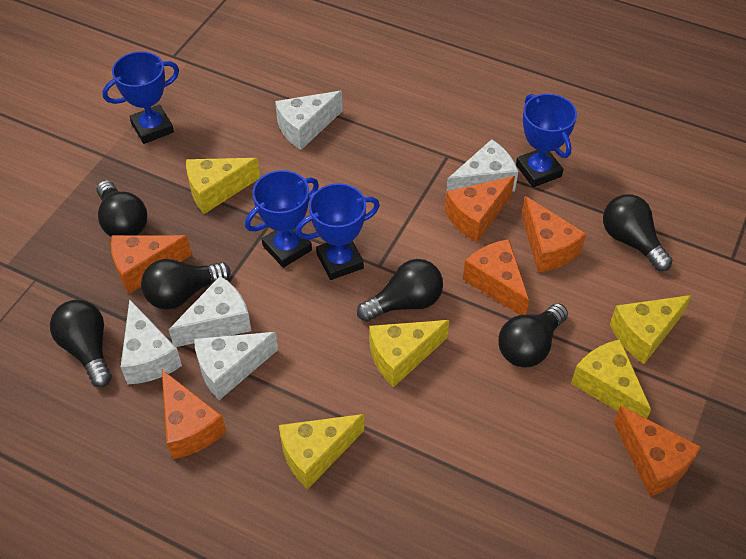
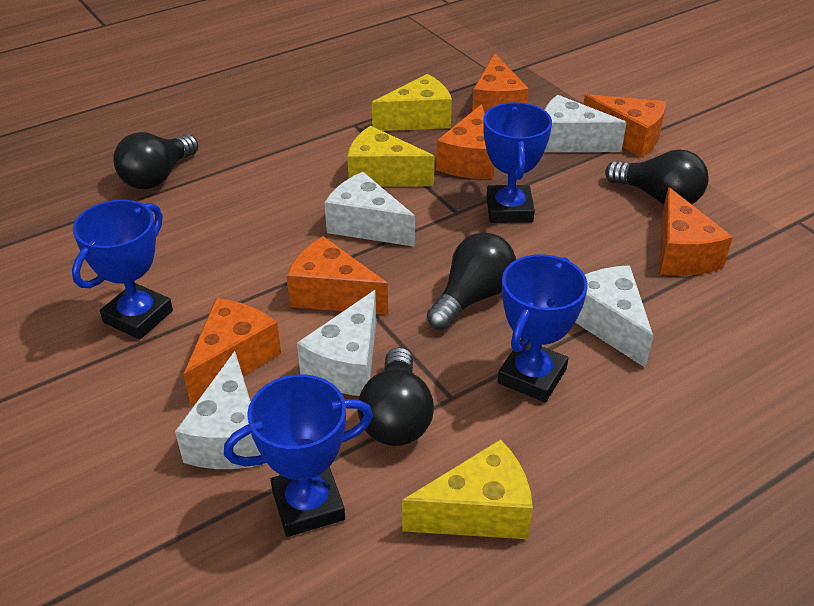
black light bulb: [50,300,112,387] [97,180,147,237] [141,259,231,310] [357,259,443,322] [499,303,568,368] [603,194,673,271] = 6 -> [113,132,198,189] [358,347,434,446] [427,232,516,330] [605,149,709,205] = 4
yellow cheese: [186,158,260,214] [279,414,364,489] [369,320,449,387] [571,339,651,419] [610,295,692,364] = 5 -> [347,126,435,186] [372,74,452,131] [402,439,533,539] = 3

